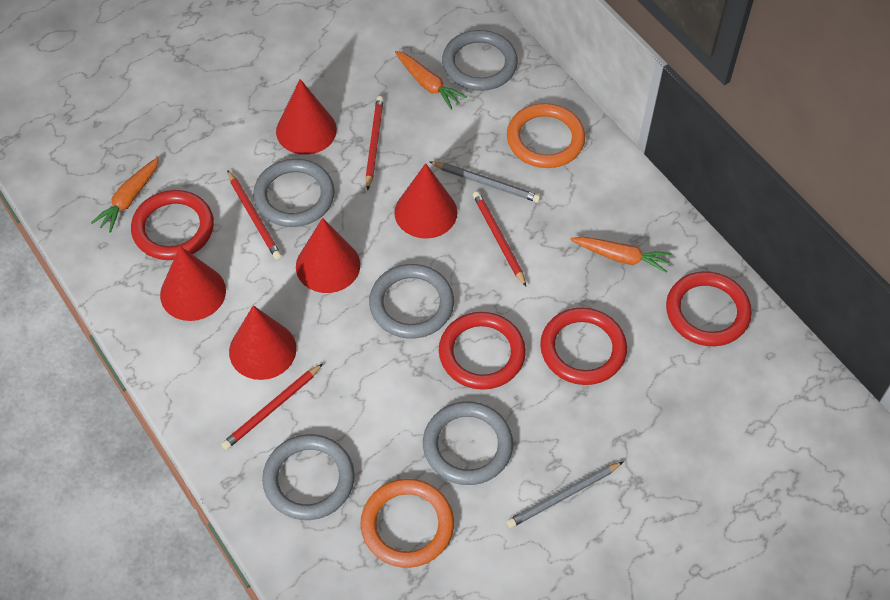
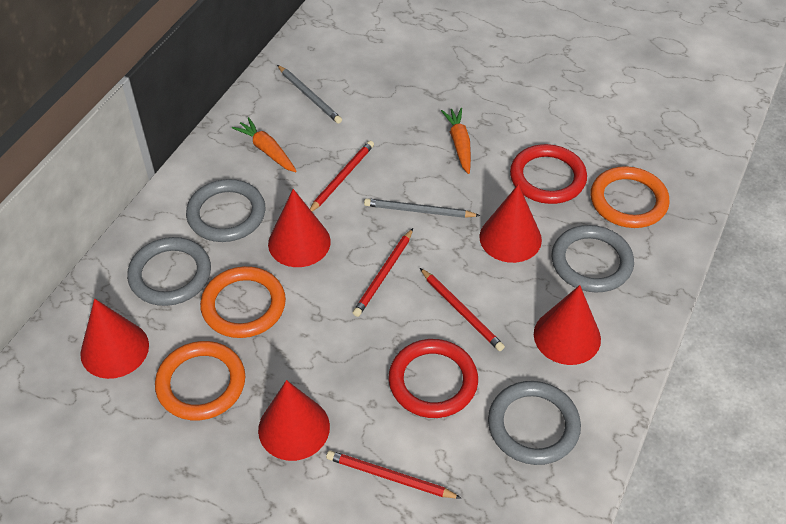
grey ring: [253,159,335,227] [262,434,355,520] [369,264,454,339] [423,402,513,485] [442,30,518,91] = 5 -> [127,237,211,306] [186,179,265,242] [488,381,581,465] [552,225,634,293] = 4
orange carrot: [91,157,159,233] [395,51,467,110] [570,237,672,273] = 3 -> [232,117,297,172] [441,108,471,174] = 2
orange ring: [360,479,454,568] [507,103,585,168] = 2 -> [155,341,245,420] [200,266,286,338] [591,166,670,228] = 3
red ring: [131,190,214,260] [439,312,526,390] [540,307,627,385] [666,271,752,346] = 4 -> [389,339,478,418] [510,144,587,204] = 2

